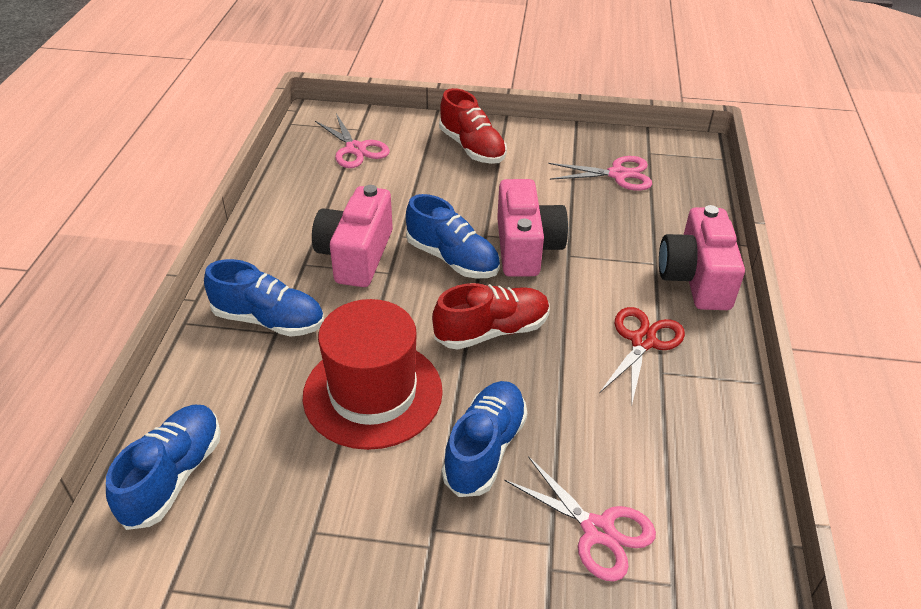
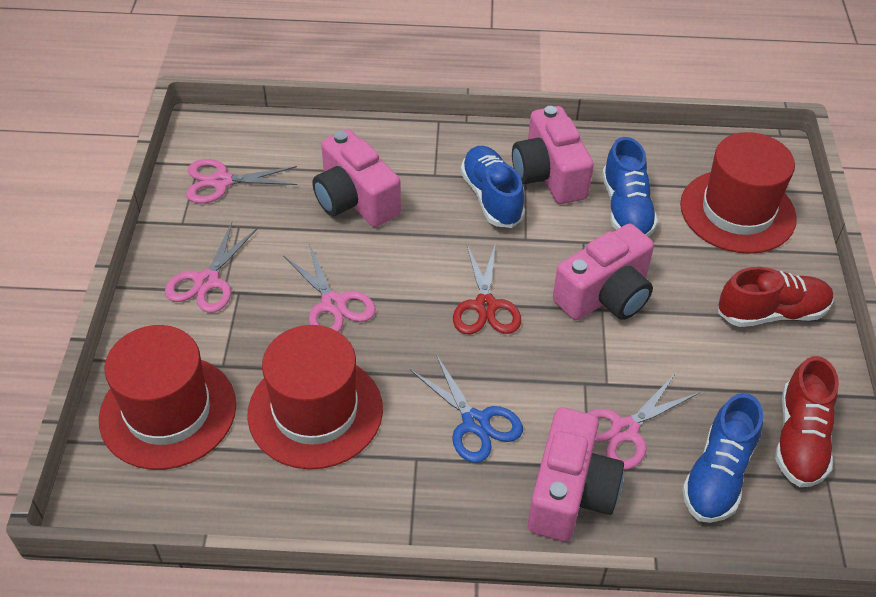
blue scissors: none = 0 -> [410,354,523,463] = 1
blue shoe: [106,405,221,530] [204,259,324,337] [406,194,500,278] [442,381,527,497] = 4 -> [461,146,525,228] [602,137,658,236] [682,393,763,523] = 3
pink camera: [312,185,393,287] [497,179,568,277] [659,205,745,310] = 3 -> [312,129,401,227] [512,106,594,204] [528,407,624,541] [553,223,654,320] = 4
pink scissors: [315,114,390,168] [504,456,656,581] [549,156,652,191] = 3 -> [165,222,258,313] [186,159,297,203] [283,244,376,332] [588,373,700,470] = 4
red hat: [303,299,443,450] = 1 -> [99,325,236,470] [247,325,383,469] [680,132,797,254] = 3

